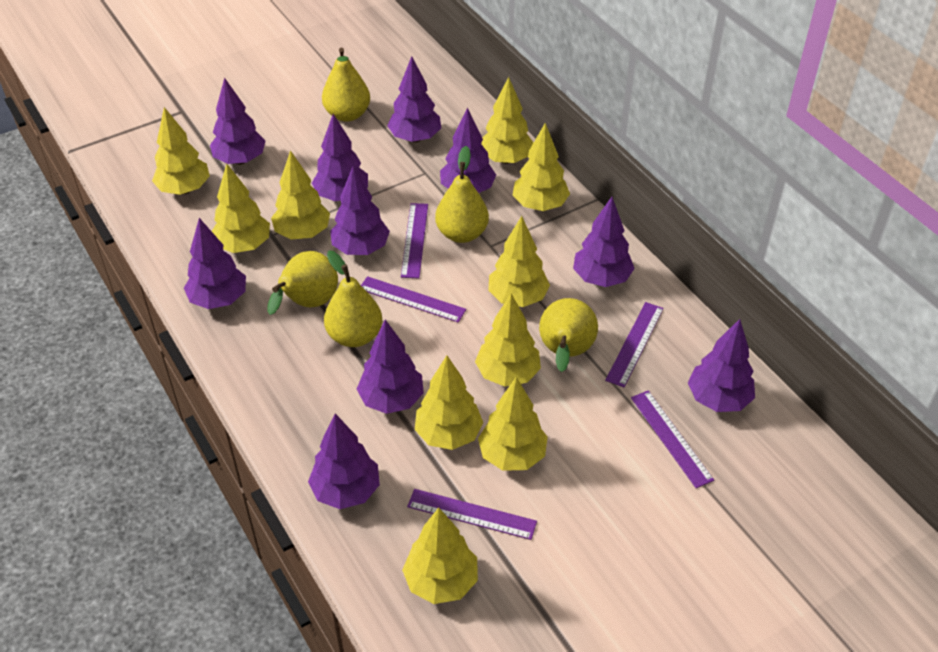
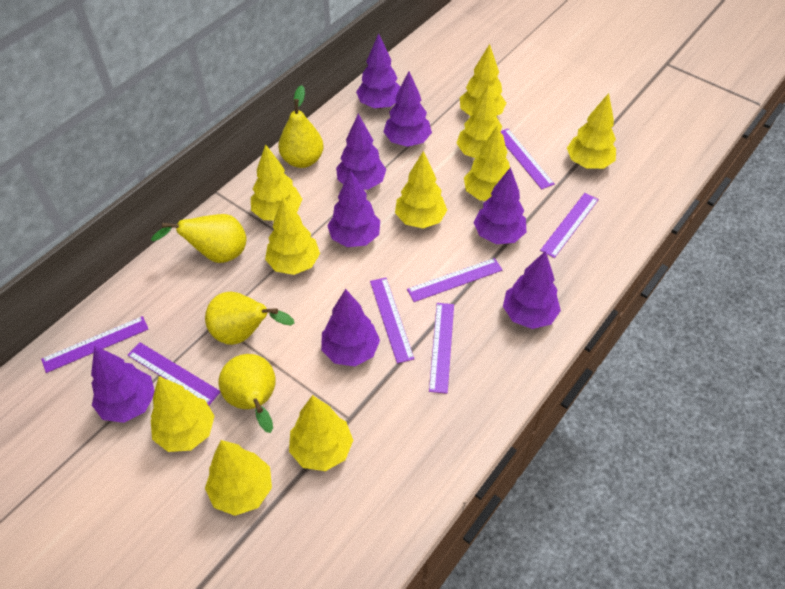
purple ruler: [361,276,466,323] [401,203,428,278] [407,489,537,540] [605,302,664,387] [631,390,714,488] = 5 -> [41,316,149,373] [128,342,220,406] [370,277,414,364] [407,258,502,302] [429,303,454,394] [501,128,554,189] [540,193,599,258] = 7
purple tree: [184,218,246,309] [210,77,266,165] [308,414,380,509] [312,114,368,201] [330,167,390,255] [357,320,424,414] [387,56,441,143] [440,107,496,193] [573,197,635,287] [688,319,755,412] = 10 -> [91,346,155,423] [321,289,380,366] [327,170,380,247] [336,114,386,190] [356,33,400,109] [383,71,432,147] [473,167,526,244] [503,251,561,329] = 8
yellow pear: [267,251,338,315] [322,48,370,122] [324,250,382,347] [435,146,489,243] [539,298,598,372] = 5 -> [151,214,246,263] [205,292,294,345] [219,354,276,433] [278,85,324,168] = 4

